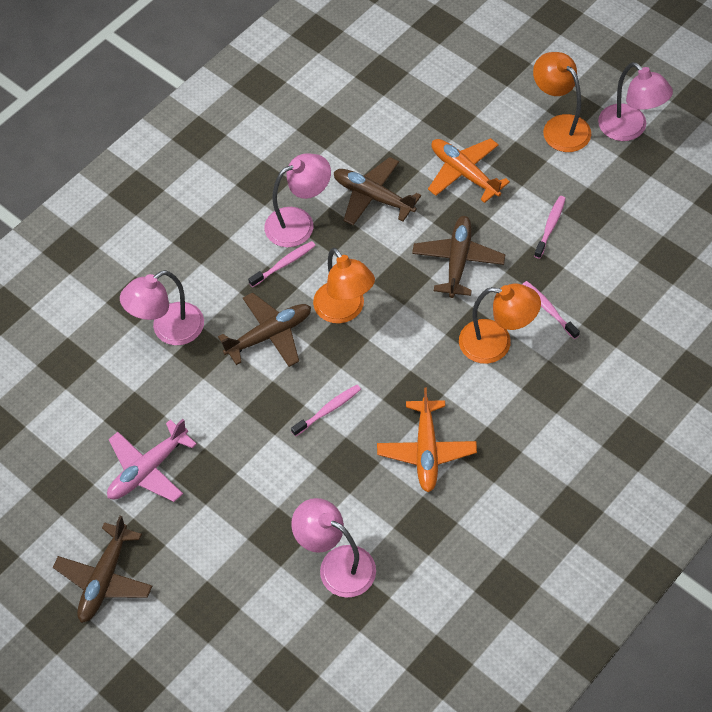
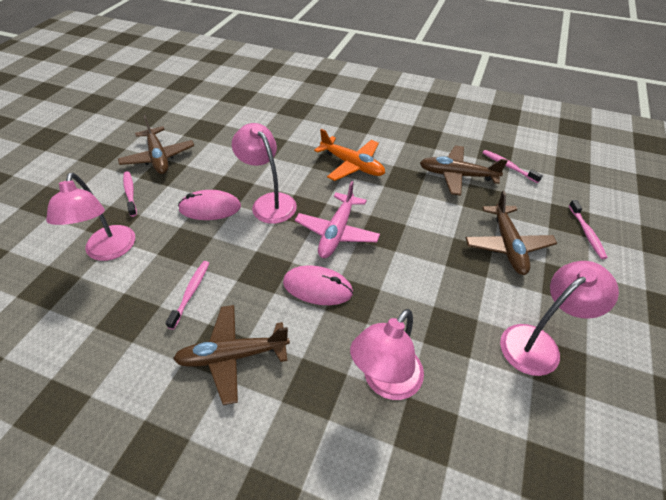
orange lamp: [313,248,375,324] [459,284,541,364] [533,52,591,152] = 3 -> none = 0
orange plane: [377,387,477,492] [428,138,510,203] = 2 -> [314,129,385,181] = 1
pink mouse: none = 0 -> [178,190,241,220] [283,265,353,305] = 2

